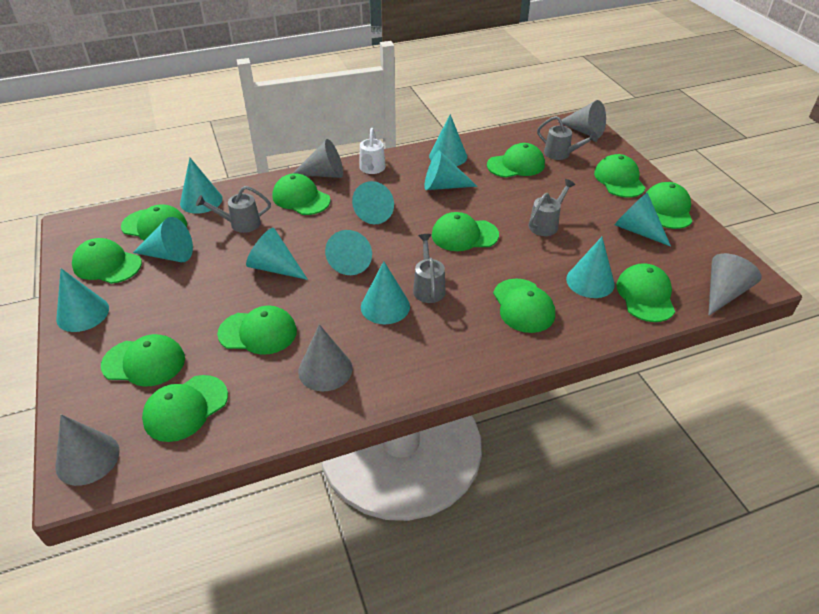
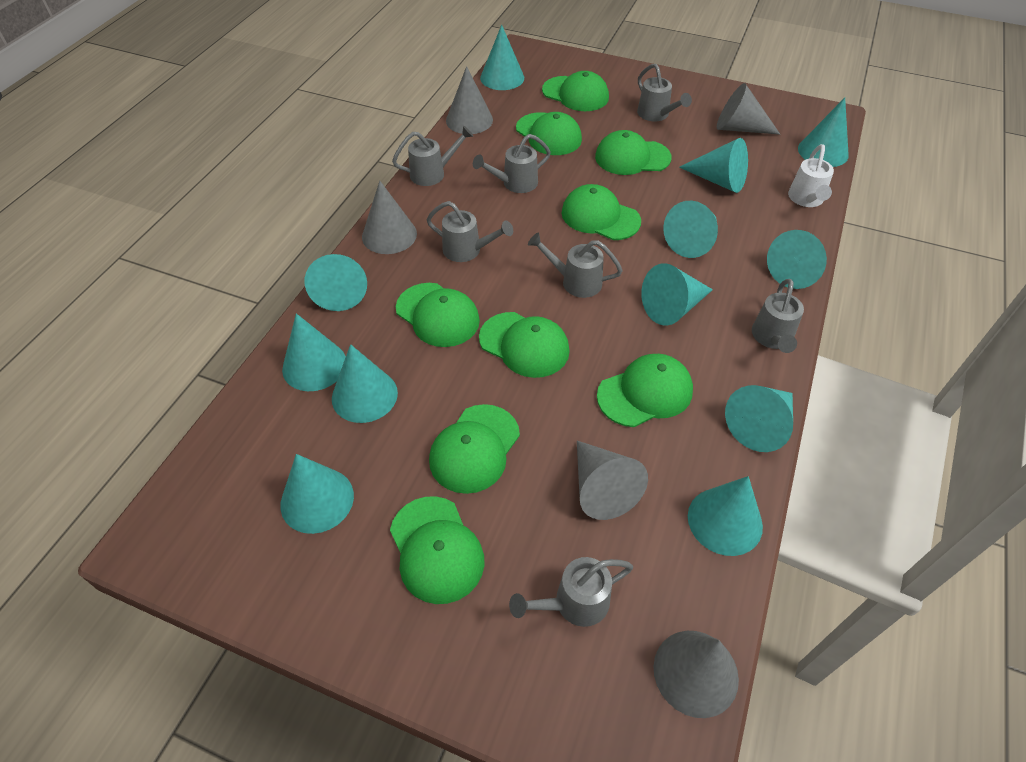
green cap: [72,238,142,284] [101,334,185,386] [121,204,187,241] [142,375,228,442] [217,305,297,355] [272,173,330,215] [432,212,499,251] [487,143,545,178] [493,278,555,333] [594,154,645,198] [616,263,675,322] [646,182,692,229] = 12 -> [390,496,484,604] [396,283,480,347] [429,404,520,494] [479,312,570,378] [516,112,582,155] [542,71,609,111] [562,184,641,240] [595,130,672,175] [597,354,693,427] = 9
grey watering can: [196,186,271,233] [413,234,446,303] [529,179,575,236] [537,116,598,160] = 4 -> [392,126,473,186] [426,201,513,262] [473,134,551,193] [509,557,633,627] [528,232,623,298] [637,64,692,121] [752,279,804,353] = 7
turquoise cone: [56,268,109,332] [133,217,193,262] [180,158,222,214] [246,228,308,280] [325,230,372,275] [352,181,394,224] [361,261,410,324] [424,150,478,190] [429,114,467,166] [566,237,615,298] [615,192,671,247] = 11 -> [280,454,354,534] [282,313,346,391] [305,254,367,311] [332,344,398,423] [480,25,524,90] [641,263,713,326] [663,201,718,258] [679,138,748,193] [688,476,763,556] [725,385,793,452] [767,230,827,289] [798,98,849,167] = 12

